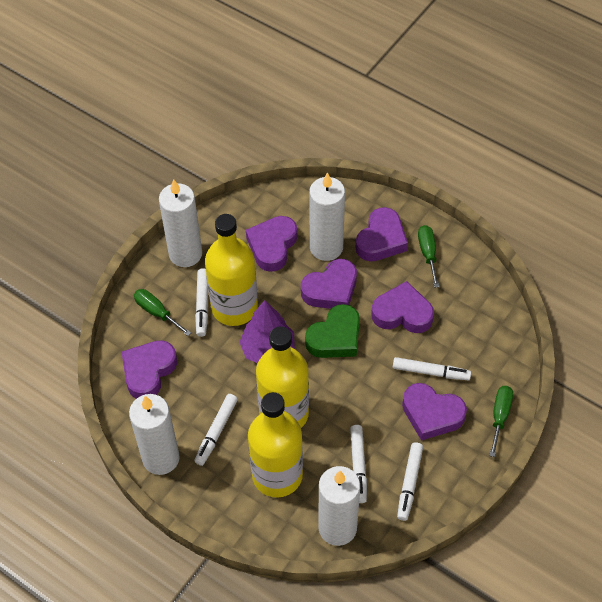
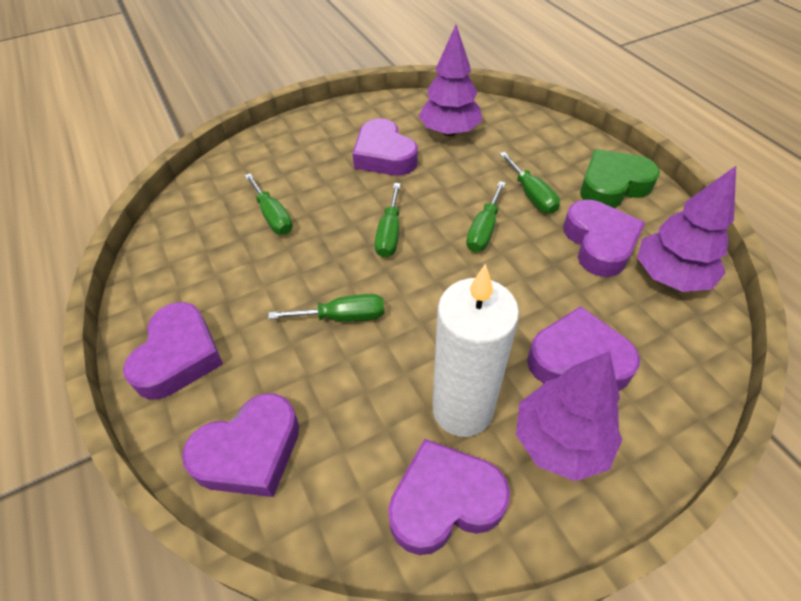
green screwdriver: [134,289,191,336] [418,225,439,288] [489,386,513,457] = 3 -> [245,173,293,235] [268,294,384,322] [375,183,401,258] [466,181,506,252] [499,152,560,214] = 5
purple tree: [239,300,295,363] = 1 -> [419,25,482,136] [516,351,622,481] [637,166,736,292] = 3
white candle: [129,394,180,475] [159,179,202,267] [309,172,345,261] [318,466,360,546] = 4 -> [432,264,519,437] = 1
white marker: [194,394,238,466] [195,268,208,337] [350,425,367,503] [393,357,471,380] [397,442,423,521] = 5 -> none = 0
yellow bottle: [205,214,258,326] [248,392,303,498] [256,326,309,428] = 3 -> none = 0

